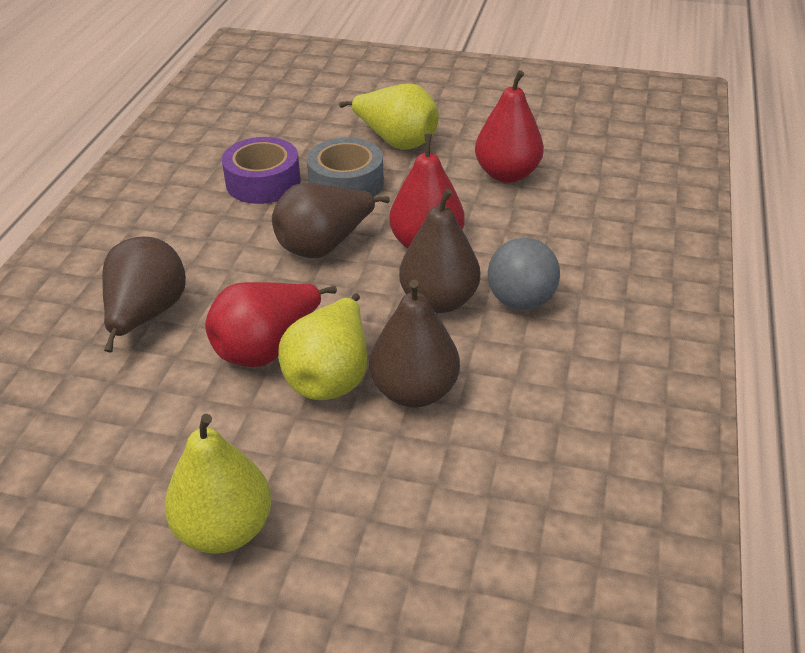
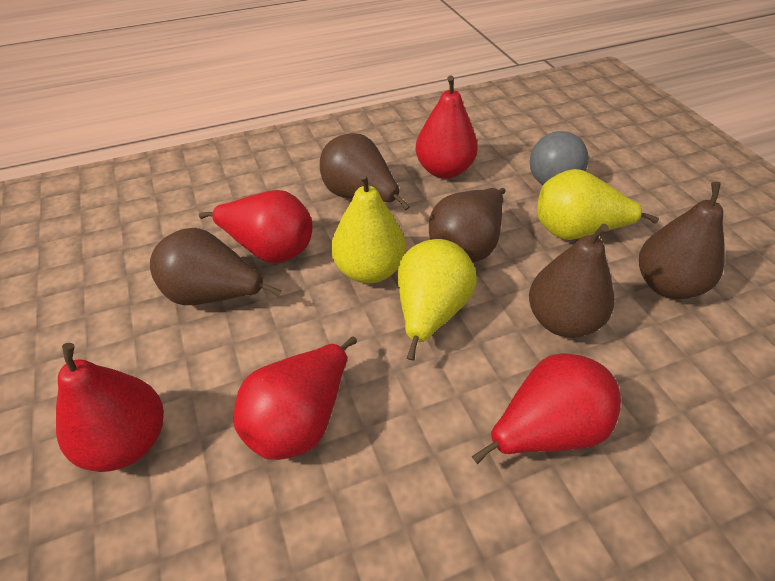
brown pear: [102,237,186,352] [272,183,390,258] [370,279,460,407] [399,188,480,313] = 4 -> [150,228,282,305] [320,133,410,210] [429,188,506,263] [529,224,614,338] [639,182,724,299] = 5
grey tape: [307,138,384,197] = 1 -> none = 0
purple tape: [222,137,301,204] = 1 -> none = 0
red pear: [205,282,337,367] [389,134,465,249] [475,70,544,183] = 3 -> [56,343,164,472] [199,190,313,263] [233,336,357,460] [415,76,478,179] [472,353,621,464] = 5

